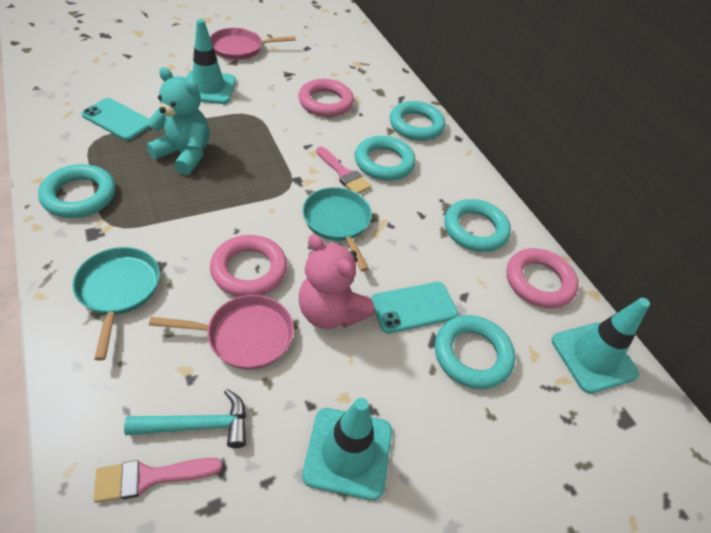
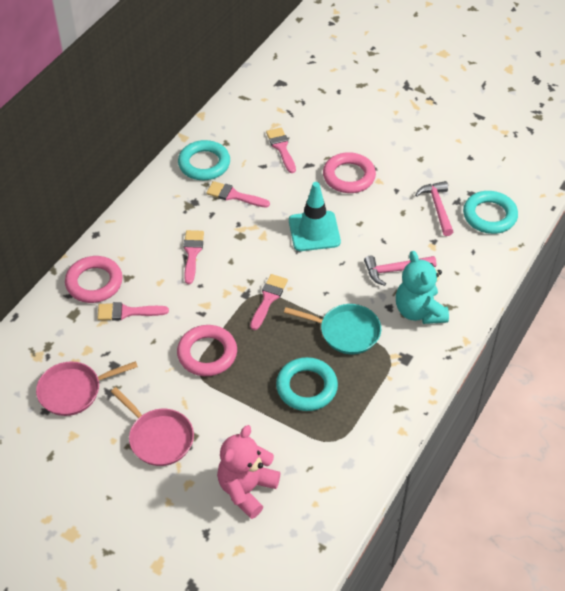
pink brush: [94,458,222,503] [316,146,371,194] = 2 -> [97,302,169,321] [183,230,204,284] [206,181,270,208] [250,274,288,330] [266,128,296,173] = 5
pink hammer: none = 0 -> [364,256,436,286] [415,181,453,236] = 2
turquoise hammer: [124,389,246,448] = 1 -> none = 0
turquoise pan: [72,247,160,361] [302,187,372,272] = 2 -> [284,304,381,354] = 1
turquoise phone: [81,98,150,141] [371,282,458,334] = 2 -> none = 0
turquoise ring: [38,164,116,218] [355,136,416,181] [390,101,445,141] [435,315,515,389] [444,199,511,252] = 5 -> [178,140,230,180] [276,357,338,411] [463,191,518,234] = 3
turquoise traffic cone: [186,19,236,104] [302,398,392,500] [552,298,650,394] = 3 -> [289,182,341,251] = 1

